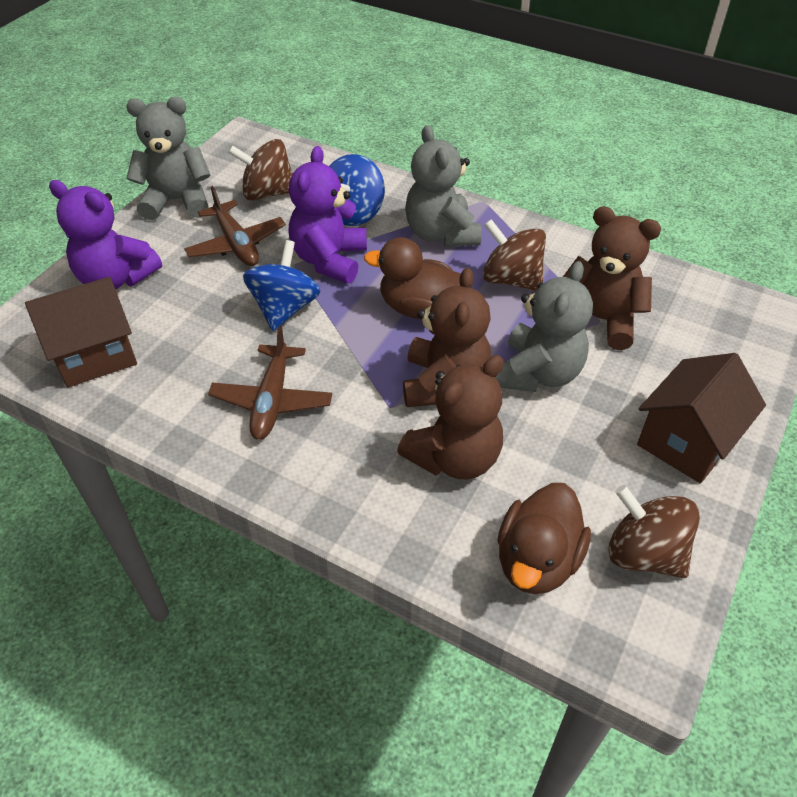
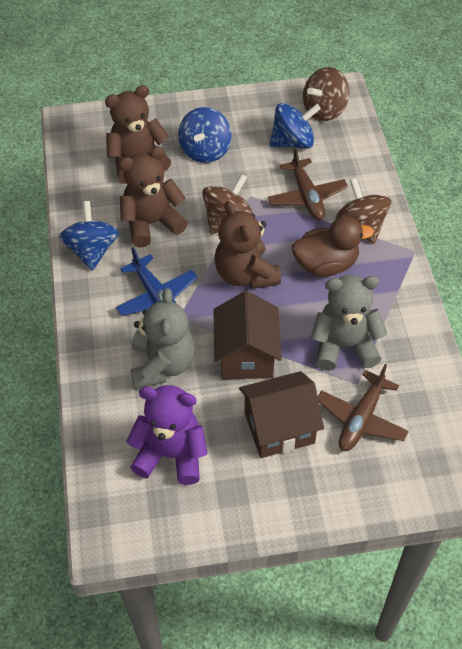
blue plane: none = 0 -> [116,247,198,316] = 1
blue spinning top: [243,240,321,331] [329,154,385,226] = 2 -> [59,201,119,271] [178,107,232,163] [269,103,321,149] = 3
brown duck: [364,237,461,319] [498,483,591,594] = 2 -> [292,216,374,277] = 1
grey teddy bear: [126,97,211,220] [405,125,481,247] [495,261,593,392] = 3 -> [130,288,195,389] [311,275,387,371] = 2
purple teddy bear: [49,180,162,289] [289,146,367,284] = 2 -> [126,385,208,485] = 1

